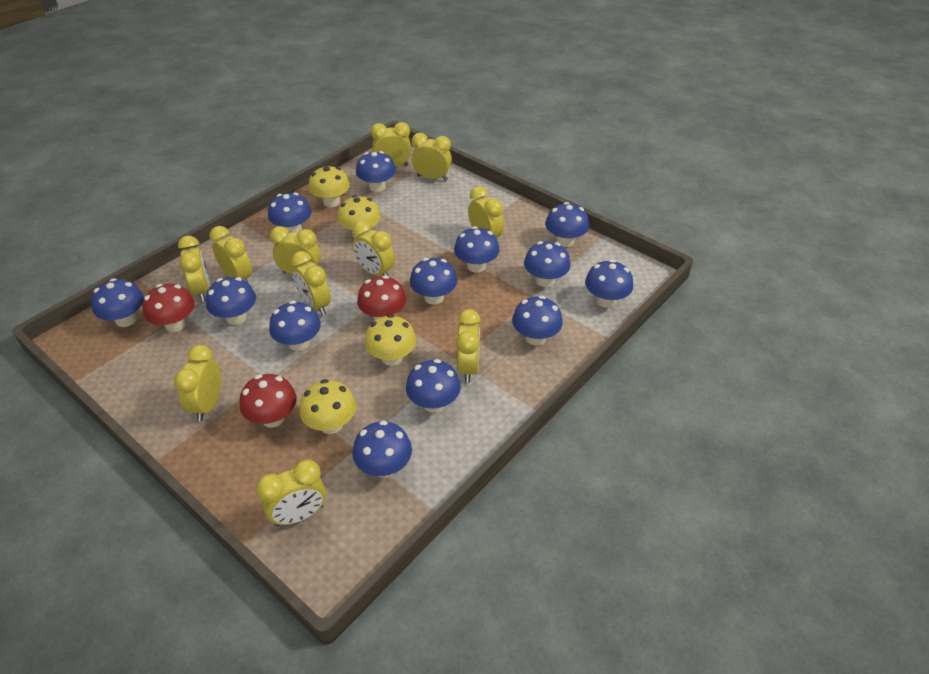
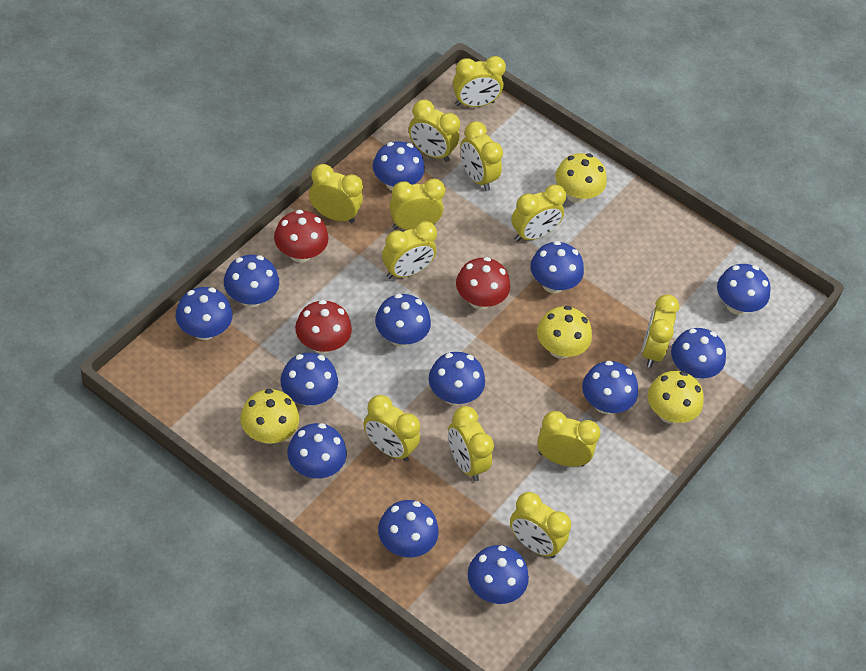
yellow clock: [174,345,221,421] [178,236,211,302] [209,226,252,282] [256,459,326,526] [270,226,321,275] [291,251,331,316] [352,221,395,276] [371,122,411,167] [411,133,452,181] [456,309,481,383] [468,186,504,238] = 11 -> [309,164,363,223] [363,395,420,462] [382,221,437,279] [389,179,445,230] [409,100,460,162] [448,406,494,481] [453,56,506,107] [460,121,503,191] [510,492,571,558] [511,184,566,242] [537,411,601,467] [642,294,679,368] = 12

